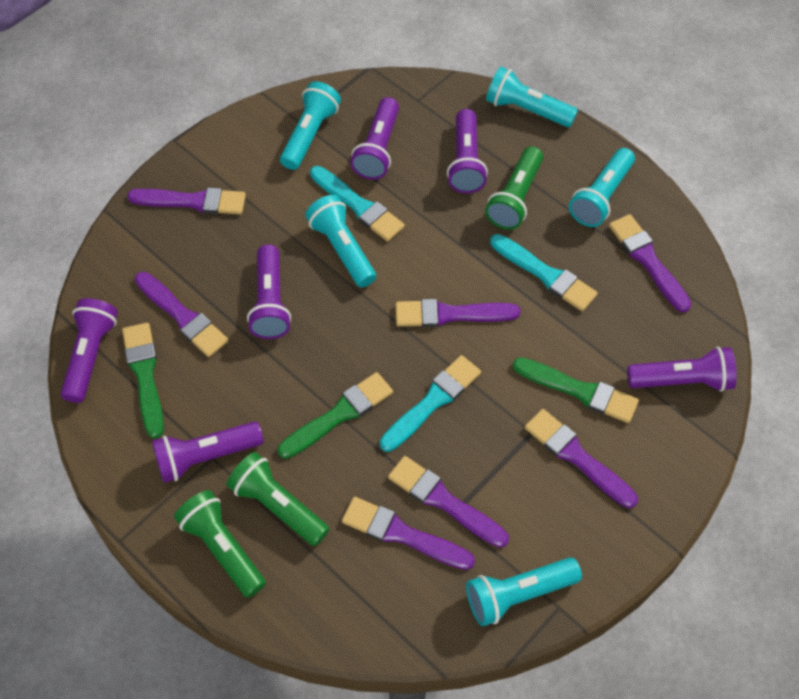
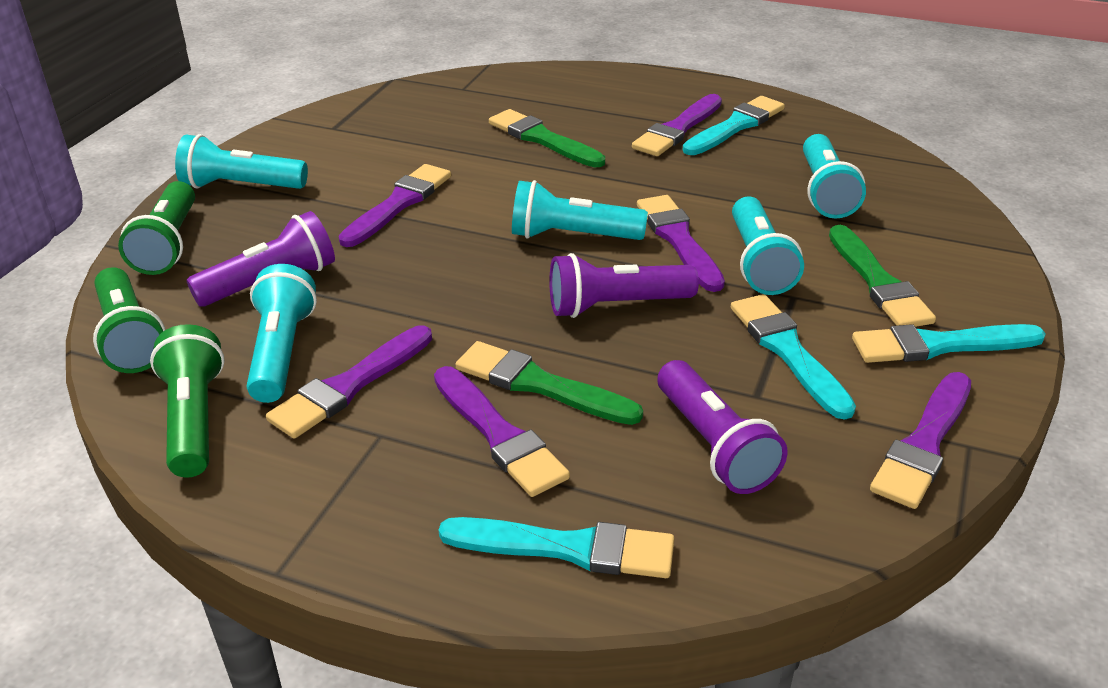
purple brush: [127,188,246,215] [135,272,228,357] [342,497,475,570] [388,456,509,548] [396,299,521,327] [525,409,638,508] [609,214,691,313] = 7 -> [266,325,432,438] [338,164,451,247] [434,366,570,497] [632,94,722,156] [637,195,725,292] [870,372,971,509] = 6
purple flashlight: [61,298,118,403] [152,422,264,483] [247,244,291,339] [350,97,399,180] [447,109,488,194] [627,346,737,392] = 6 -> [186,211,335,307] [549,253,699,318] [657,360,788,494] = 3
turquoise brush: [310,166,405,241] [380,355,481,452] [490,234,598,311] = 3 -> [438,517,675,578] [683,96,785,155] [731,294,856,420] [852,324,1046,363] = 4

